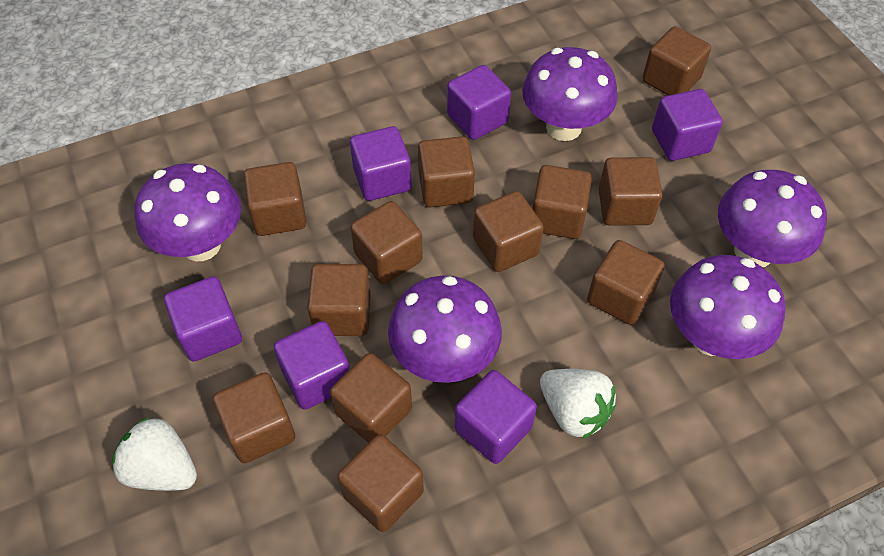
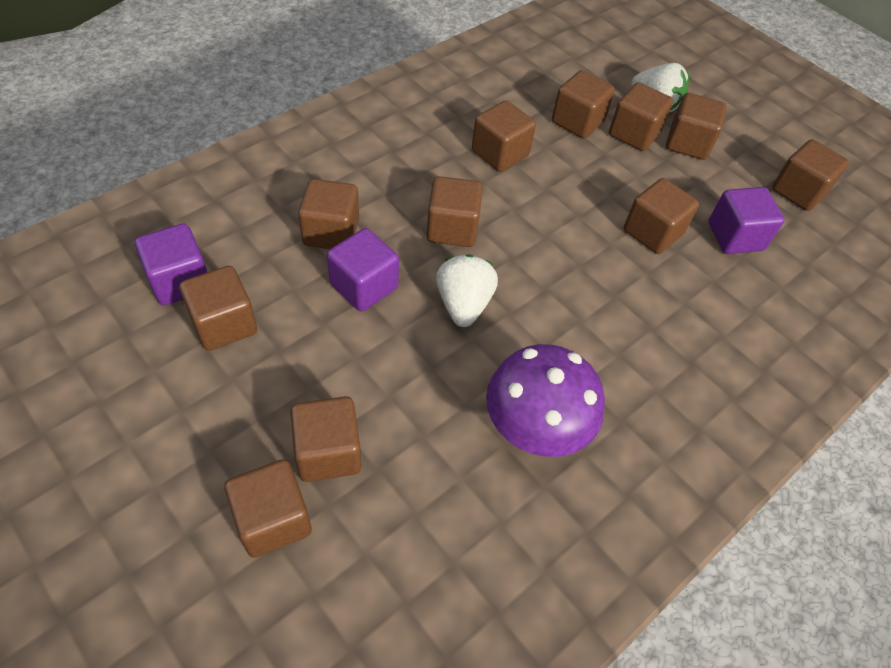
brown cube: [213,372,295,463] [244,162,306,236] [307,264,371,336] [330,353,412,443] [337,434,424,532] [350,201,423,284] [418,136,475,207] [473,191,544,272] [532,165,592,239] [587,240,665,325] [598,157,662,226] [643,26,711,96] = 12 -> [179,266,257,351] [224,459,312,558] [290,396,361,482] [298,179,359,249] [426,176,483,247] [472,100,536,172] [552,70,615,139] [609,82,673,151] [624,178,699,254] [666,93,727,160] [772,139,849,211] = 11
purple cube: [164,276,242,362] [274,321,350,410] [350,126,412,201] [447,65,511,140] [455,370,537,464] [652,89,723,161] = 6 -> [135,223,207,306] [327,228,399,312] [708,187,785,254] = 3
purple mushroom: [135,163,241,261] [388,276,502,383] [522,47,618,141] [670,255,785,359] [718,170,827,267] = 5 -> [486,344,605,457] = 1

